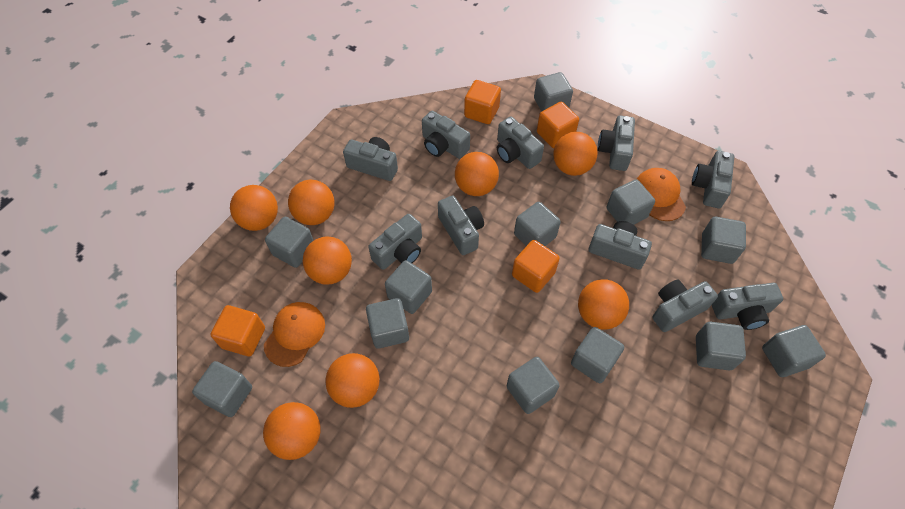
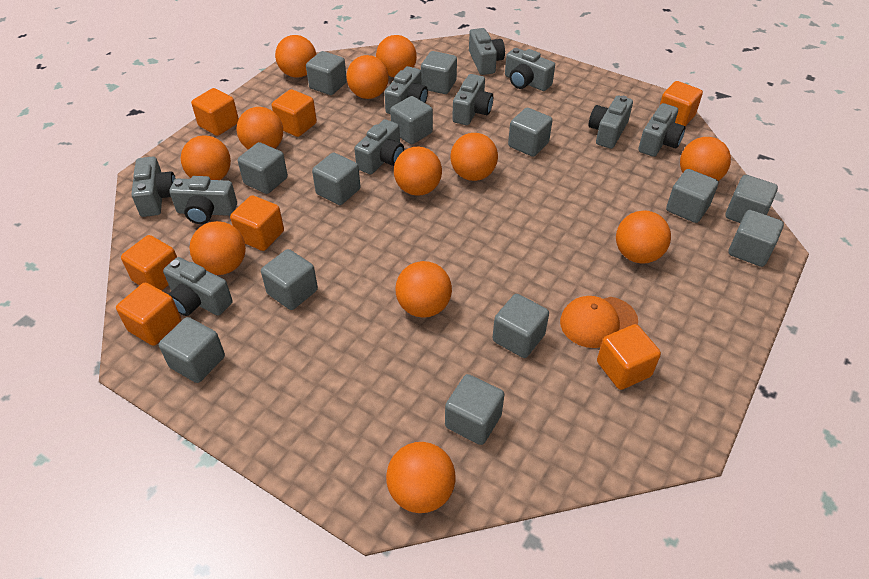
grey cube: [192,361,252,417] [265,217,314,268] [366,298,409,349] [385,260,432,314] [507,357,560,414] [514,202,561,246] [534,72,573,112] [571,327,624,383] [607,179,655,225] [696,322,746,370] [701,217,746,264] [762,325,826,377] = 12 -> [159,317,225,383] [238,142,288,194] [261,249,318,310] [306,51,347,95] [312,153,361,205] [390,96,433,144] [421,51,457,94] [445,374,504,445] [493,294,549,358] [508,108,552,157] [666,169,718,223] [725,175,778,223] [729,210,784,267] = 13
orange ball: [230,185,278,231] [263,402,321,460] [288,180,335,225] [303,236,352,285] [325,353,380,408] [455,152,499,196] [553,132,598,176] [578,279,629,330] = 8 -> [181,135,231,180] [190,221,246,275] [237,107,283,150] [275,35,316,78] [346,55,389,99] [376,35,417,77] [386,442,456,513] [394,146,442,196] [396,261,452,318] [451,133,498,181] [616,210,671,264] [680,137,731,181] = 12
orange cap: [264,302,325,367] [637,168,686,221] = 2 -> [560,296,638,348] = 1
orange cube: [210,305,265,356] [464,80,501,124] [512,240,560,293] [537,102,579,148] = 4 -> [116,282,181,346] [121,235,177,291] [191,88,239,136] [230,195,284,251] [272,89,317,137] [597,324,661,390] [660,81,703,126] = 7

